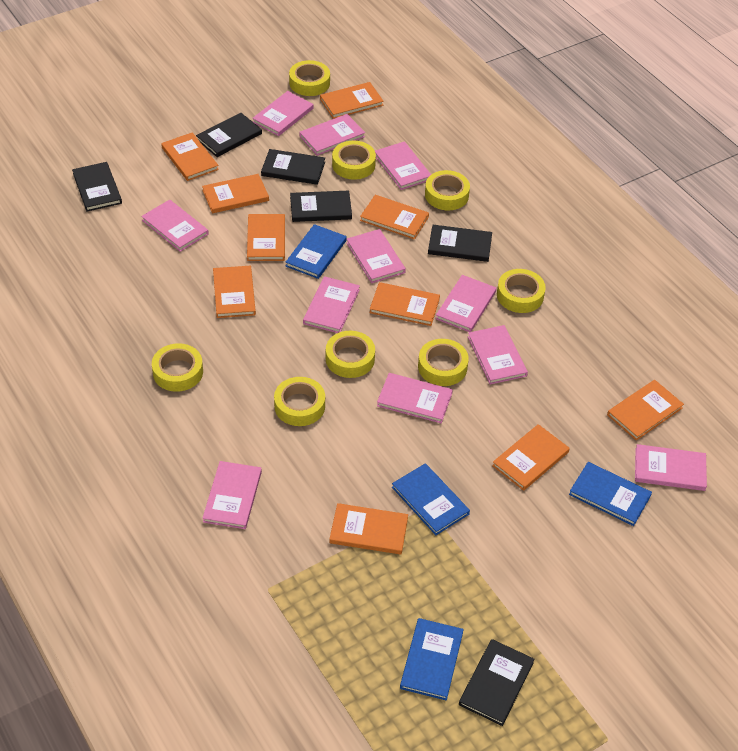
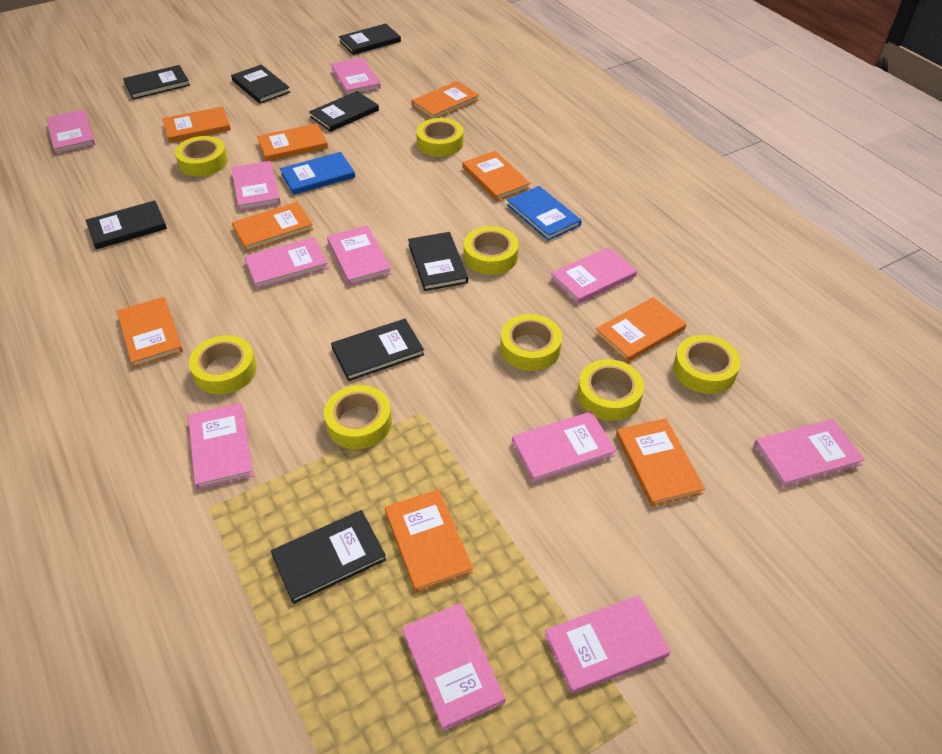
black book: [72,162,122,212] [196,113,262,157] [261,149,325,185] [290,191,352,222] [428,225,492,262] [459,639,534,726] = 6 -> [86,200,167,249] [123,65,190,99] [231,65,290,104] [271,510,386,604] [309,91,379,132] [331,319,424,381] [339,24,401,55] [408,232,468,291] = 8
blue book: [285,224,347,279] [392,463,470,535] [400,618,464,700] [569,462,652,526] = 4 -> [280,152,355,195] [507,186,582,241] = 2
orange book: [161,132,219,181] [202,174,269,213] [213,266,256,318] [247,214,285,261] [320,82,384,119] [329,503,408,555] [360,195,429,239] [369,282,440,326] [492,424,570,491] [607,380,684,441] = 10 -> [117,297,183,368] [162,107,231,143] [232,202,314,251] [257,123,328,161] [385,489,473,593] [411,81,479,119] [463,151,531,201] [595,297,686,362] [616,418,705,507] = 9

